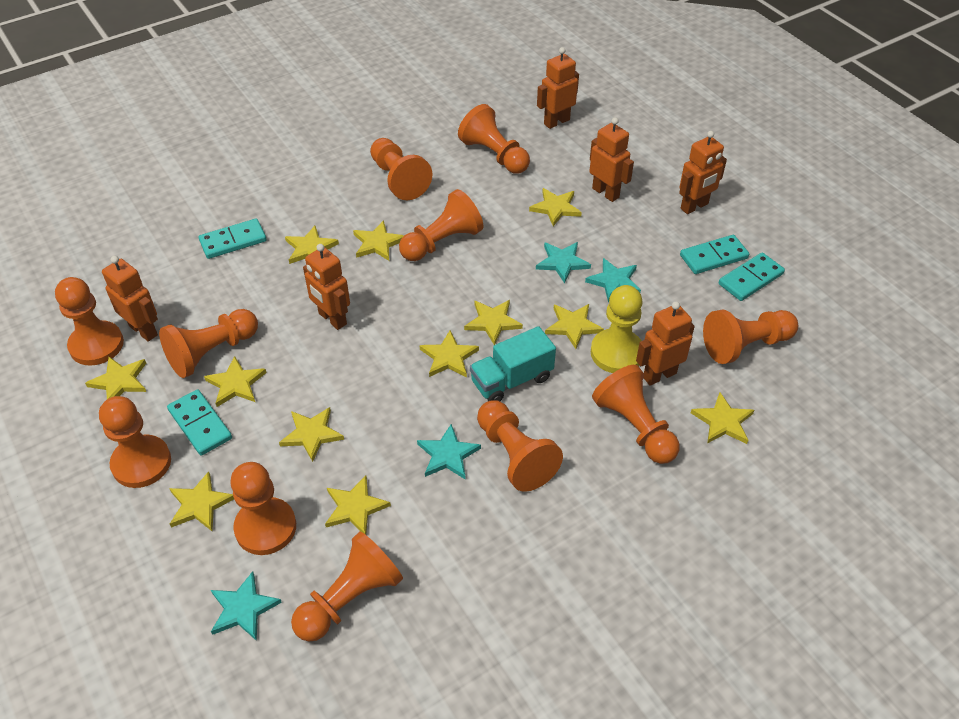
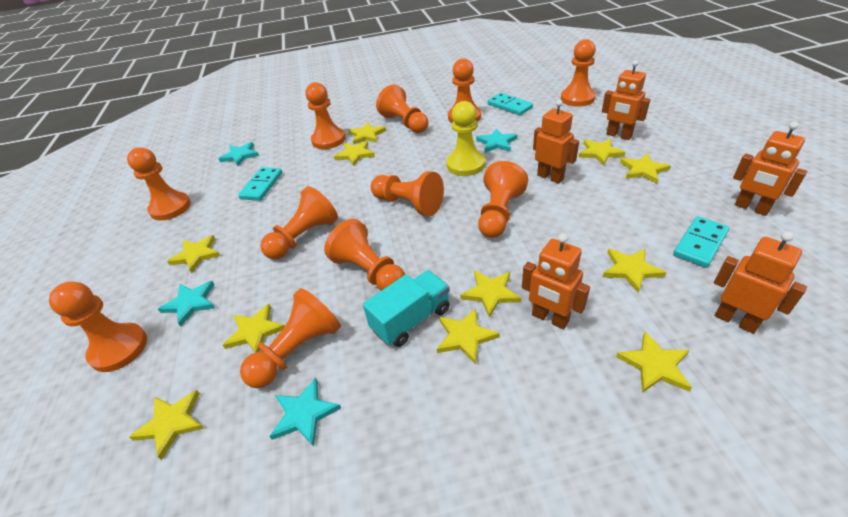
orange robot: [102,256,158,342] [303,244,350,330] [537,47,579,129] [589,117,634,202] [636,301,695,386] [679,131,727,214] = 6 -> [522,233,590,329] [533,100,579,184] [602,60,650,140] [714,231,807,334] [733,122,807,216] = 5
turquoise domino: [167,389,232,456] [199,219,267,259] [680,235,749,274] [718,253,785,301] = 4 -> [238,167,282,201] [488,93,533,115] [673,216,729,268] = 3
yellow star: [85,357,146,399] [169,471,234,531] [204,356,267,407] [279,407,344,462] [285,226,339,264] [325,476,391,535] [353,220,404,261] [420,331,479,377] [464,300,523,345] [529,188,582,226] [545,304,604,349] [691,392,754,444] = 12 -> [129,390,204,460] [167,235,220,273] [223,304,285,353] [334,141,375,166] [348,122,386,145] [437,308,500,364] [460,270,521,318] [578,139,626,165] [603,249,666,293] [616,331,692,393] [620,153,671,184] = 11

